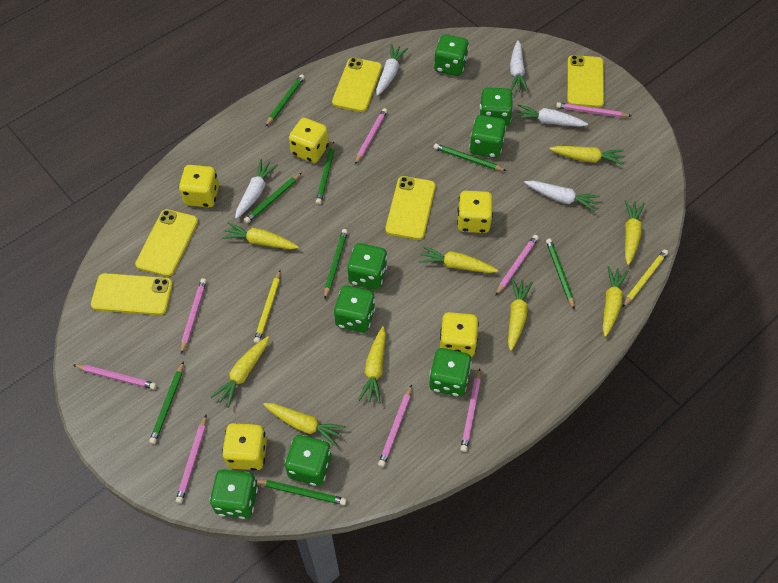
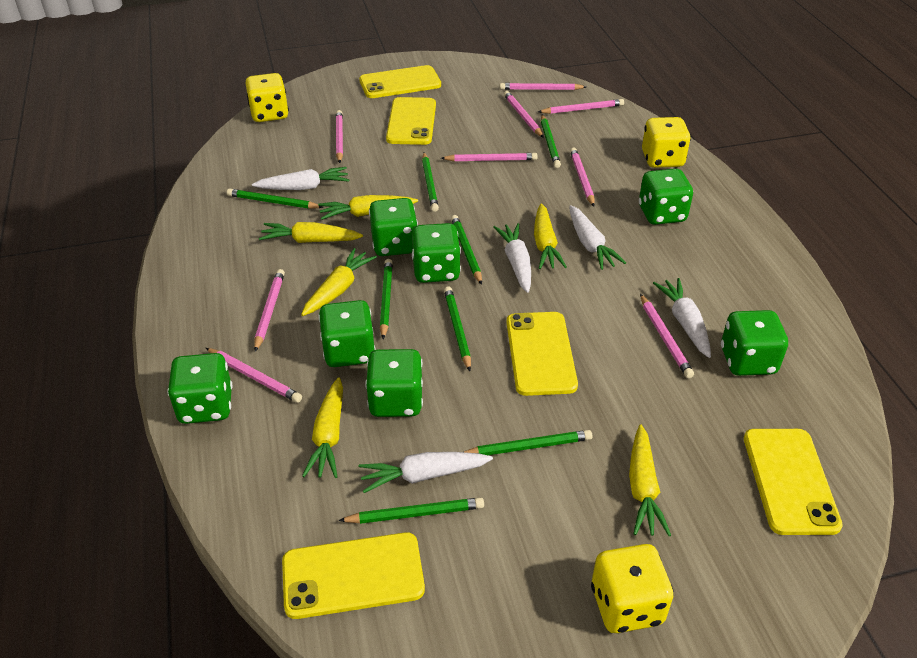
green dice: [210,469,258,519] [285,435,331,486] [334,285,375,333] [348,243,387,290] [429,348,472,397] [434,34,469,76] [469,115,506,158] [480,87,513,128] = 8 -> [167,353,232,424] [319,300,376,367] [365,349,423,417] [369,198,418,256] [412,223,461,283] [639,169,693,225] [721,310,788,376] = 7
pink pencil: [73,364,157,389] [176,415,206,503] [181,278,207,354] [355,108,387,164] [378,385,412,467] [460,369,481,452] [495,235,539,296] [556,102,631,117] = 8 -> [206,348,302,403] [254,269,285,352] [336,110,343,163] [441,153,538,161] [500,83,586,90] [504,91,544,138] [538,99,624,114] [570,147,595,207] [640,294,694,378] = 9
yellow carrot: [210,336,269,408] [221,222,299,249] [263,403,346,447] [358,326,386,404] [418,246,498,273] [508,278,533,351] [549,146,624,165] [603,266,628,337] [625,200,645,265] = 9 -> [259,222,363,243] [301,248,377,316] [302,377,343,478] [318,195,418,220] [534,203,567,269] [629,425,671,536] = 6
yellow dice: [179,165,219,207] [222,423,267,471] [289,118,329,163] [440,312,479,357] [457,191,493,233] = 5 -> [245,73,289,122] [591,544,673,633] [642,117,691,168] = 3
yellow pencil: [254,270,280,344] [622,249,668,308] = 2 -> none = 0

